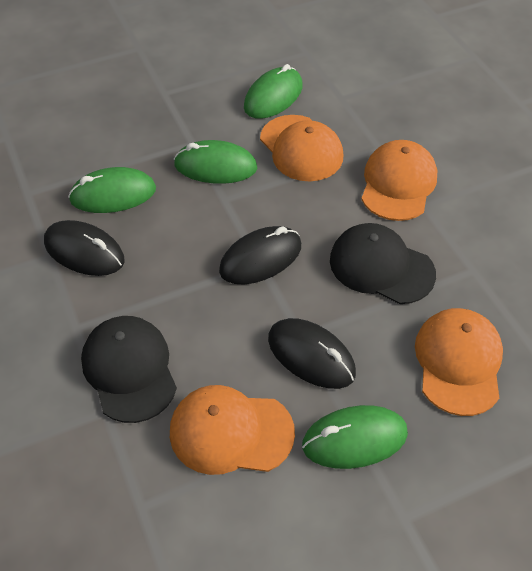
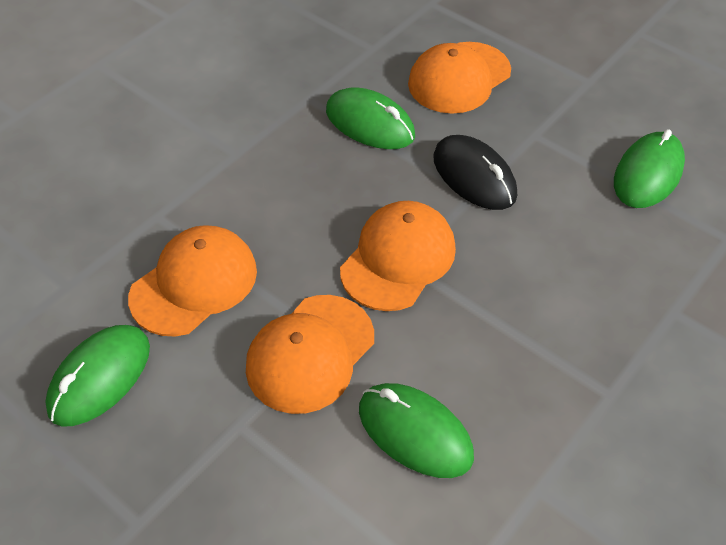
black cap: [81,316,177,423] [330,223,436,304] = 2 -> none = 0
black mouse: [44,220,124,276] [219,226,301,284] [268,318,356,389] = 3 -> [433,135,517,210] = 1

